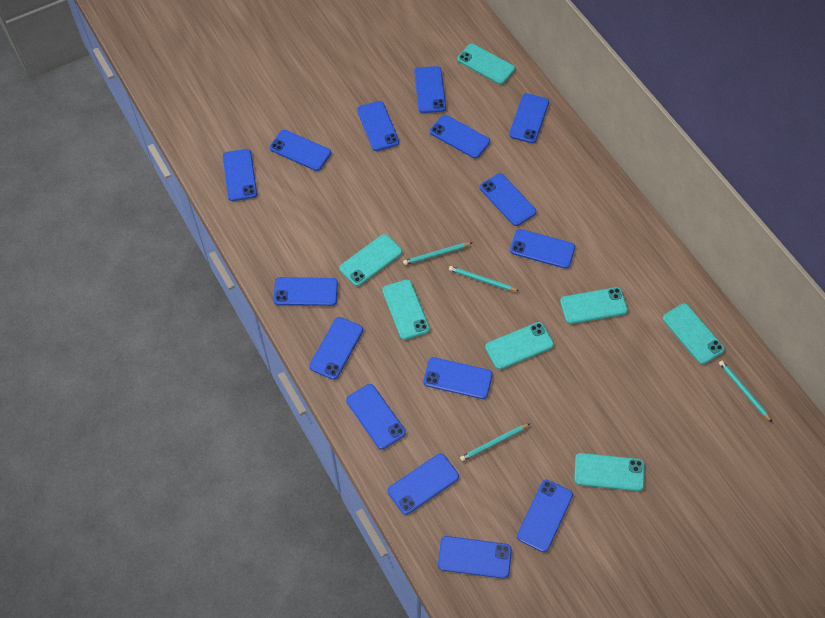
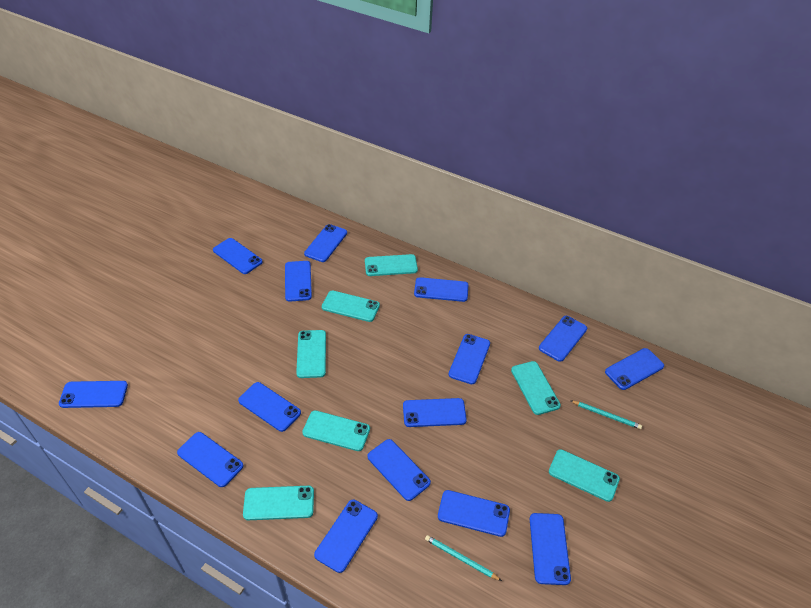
turquoise pencil: [403,243,472,265] [449,266,518,291] [460,424,530,461] [719,361,772,422] = 4 -> [425,535,502,581] [570,400,642,429] = 2

